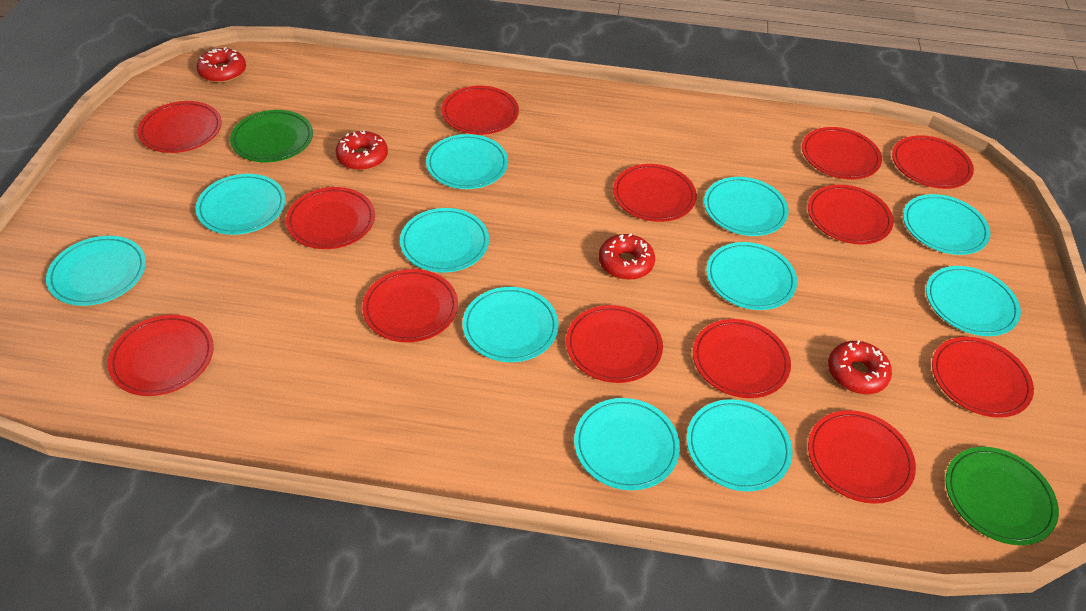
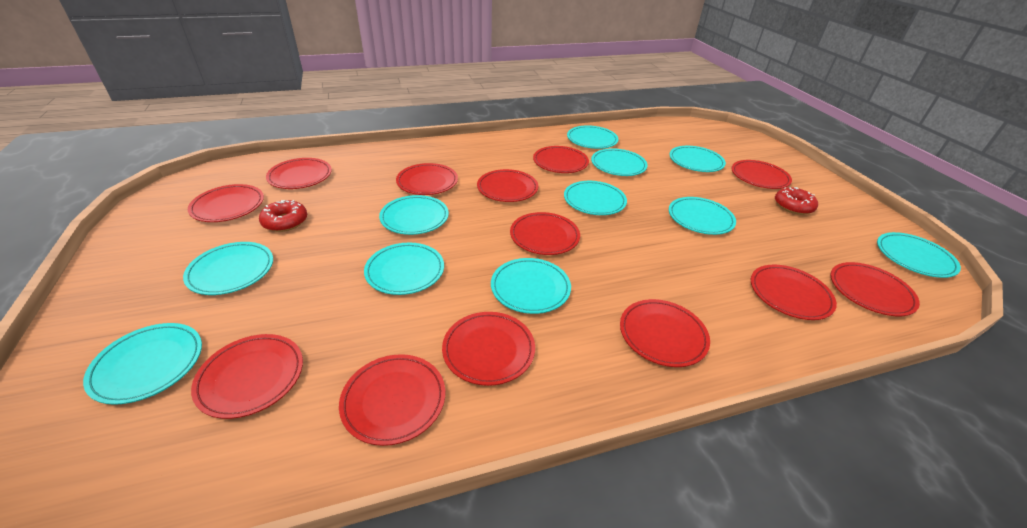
green plate: [230,110,313,162] [945,447,1059,545] = 2 -> none = 0
red donut: [197,47,246,83] [335,130,388,171] [599,234,655,280] [828,340,892,394] = 4 -> [259,200,307,232] [775,187,818,215] = 2

